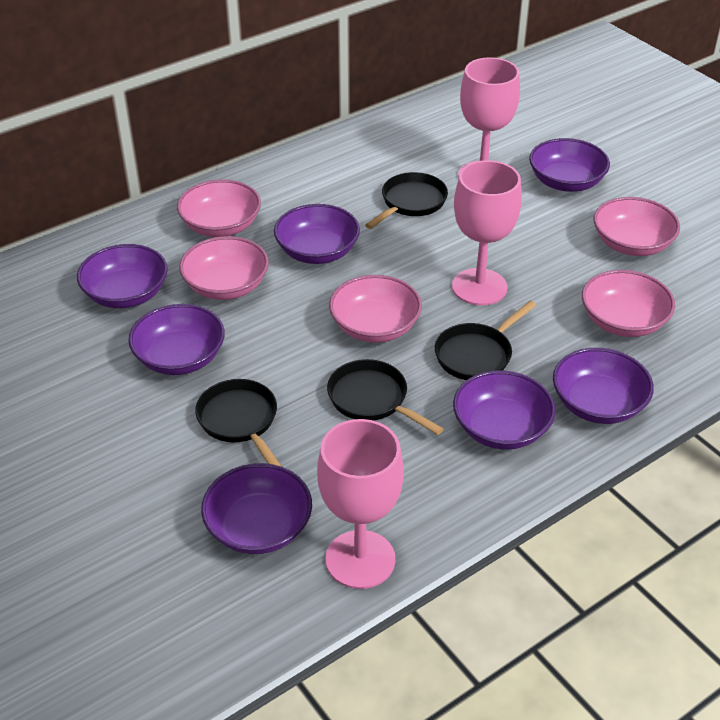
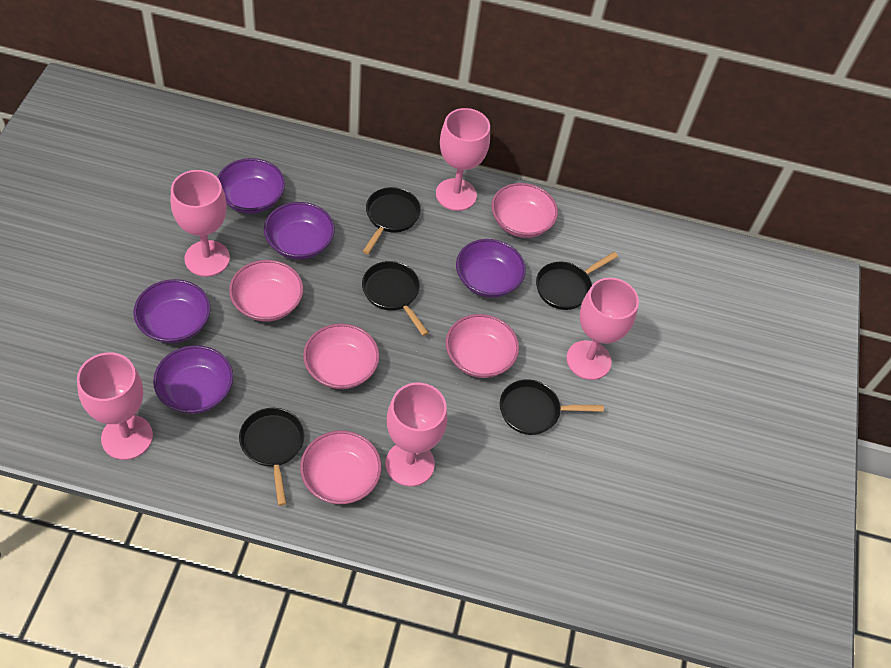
black pan: [195,379,282,467] [327,359,444,435] [365,172,448,229] [435,301,536,380] = 4 -> [239,408,304,506] [362,187,421,254] [362,261,429,336] [500,379,604,435] [536,252,618,310] = 5
pink goblet: [317,419,404,589] [452,160,522,305] [458,57,520,178] = 3 -> [77,352,153,460] [170,170,230,277] [386,383,448,486] [436,108,490,211] [566,278,639,380] = 5
purple bowl: [77,244,168,308] [128,304,225,375] [201,463,312,554] [274,204,360,264] [453,370,556,450] [529,138,610,192] [553,348,654,424] = 7 -> [133,279,210,343] [153,345,233,414] [217,158,285,214] [264,202,335,259] [456,239,526,298] = 5

